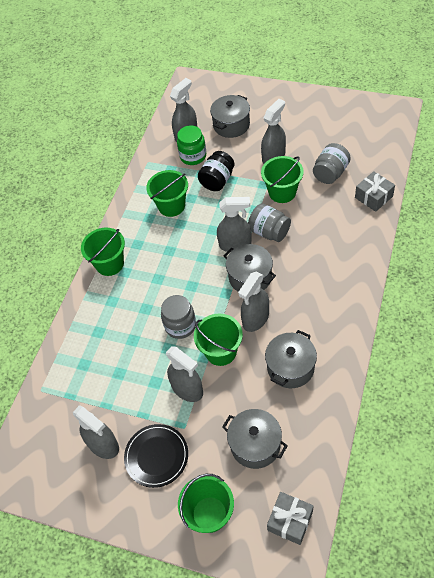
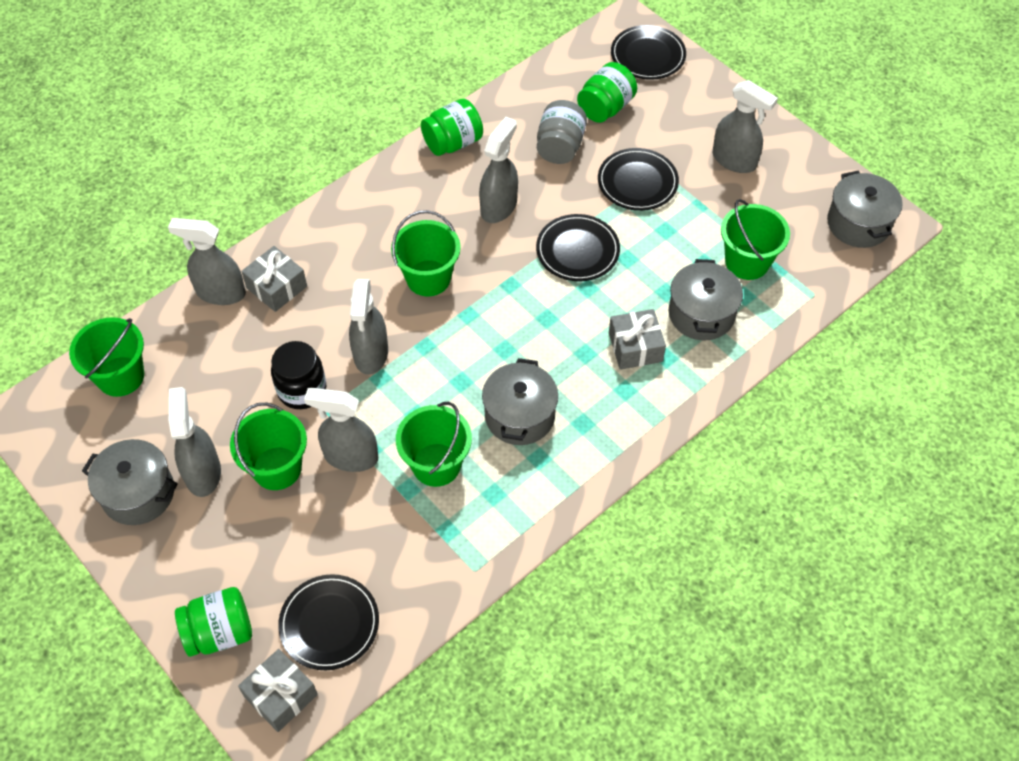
black plate: [124,424,188,488] = 1 -> [278,574,379,670] [536,214,620,281] [598,148,679,211] [611,25,686,80] = 4
green jar: [177,125,206,165] = 1 -> [175,587,252,657] [421,99,483,156] [577,62,637,123] = 3
grey gift: [267,492,314,545] [355,171,395,212] = 2 -> [238,649,318,732] [241,246,307,312] [609,309,666,370] = 3
grey jar: [161,295,196,339] [248,203,291,242] [313,143,351,184] = 3 -> [537,100,587,164] = 1

